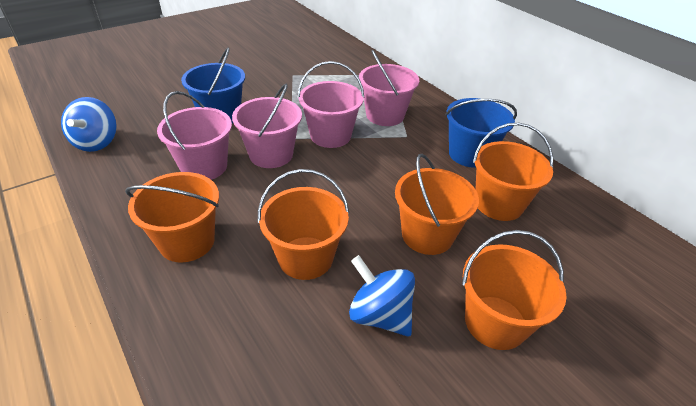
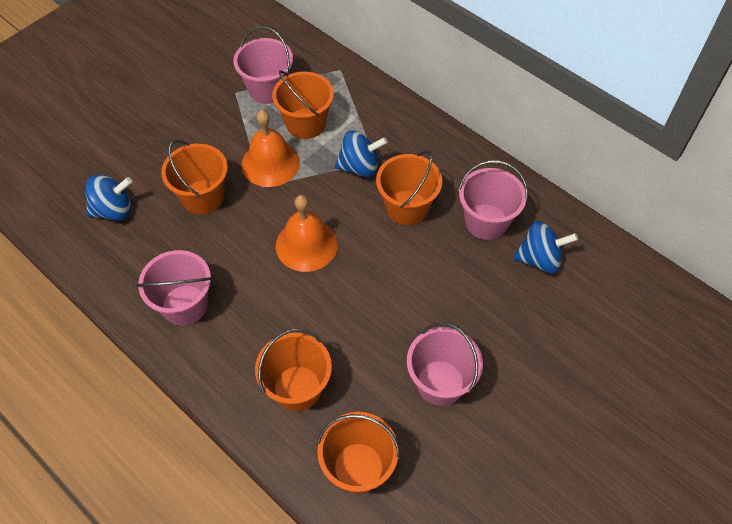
blue bucket: [181,48,245,123] [445,98,517,168] = 2 -> none = 0
blue spinning top: [61,97,117,152] [349,255,415,337] = 2 -> [85,174,132,221] [335,130,387,177] [513,221,578,274] = 3
orange bell: none = 0 -> [242,110,300,187] [276,195,338,272] = 2

